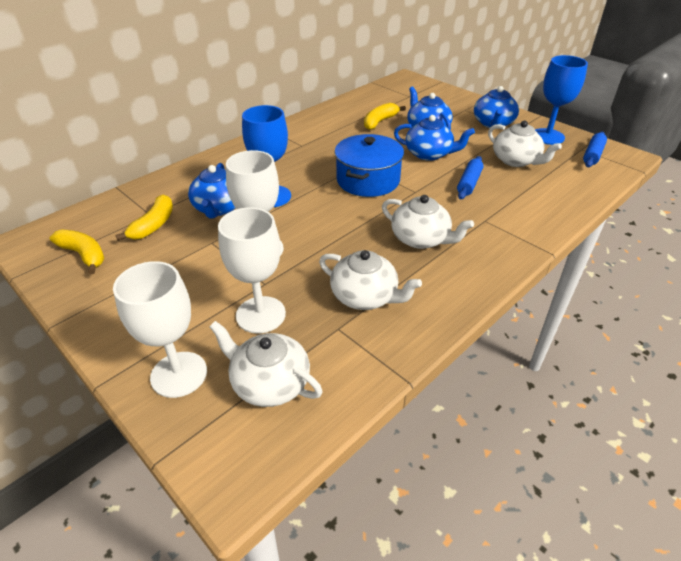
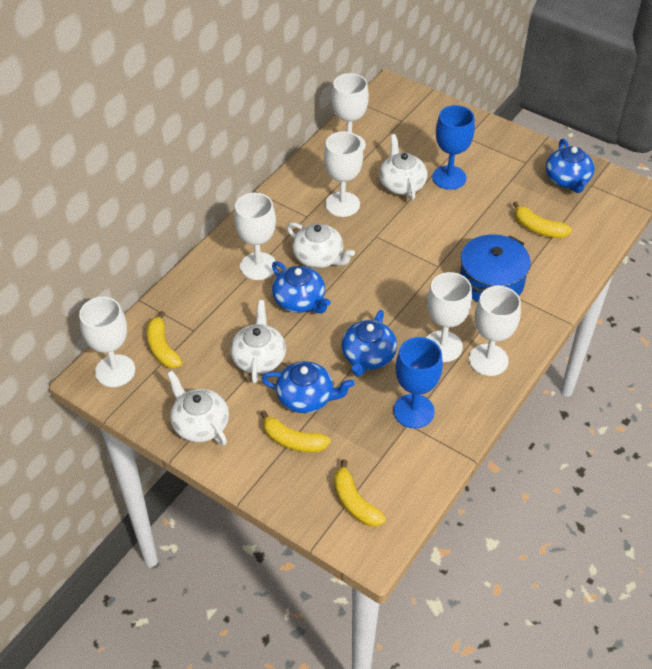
blue rolling pin: [457,156,484,199] [583,132,607,167] = 2 -> none = 0
white goblet: [113,261,207,398] [218,207,286,334] [226,150,284,256] = 3 -> [79,297,135,387] [234,193,276,280] [324,131,363,217] [331,73,369,151] [426,272,472,362] [469,286,521,376] = 6
yellow banana: [49,230,105,274] [115,194,173,241] [364,103,406,130] = 3 -> [147,311,182,368] [260,410,331,453] [334,459,386,526] [513,201,572,238] = 4

